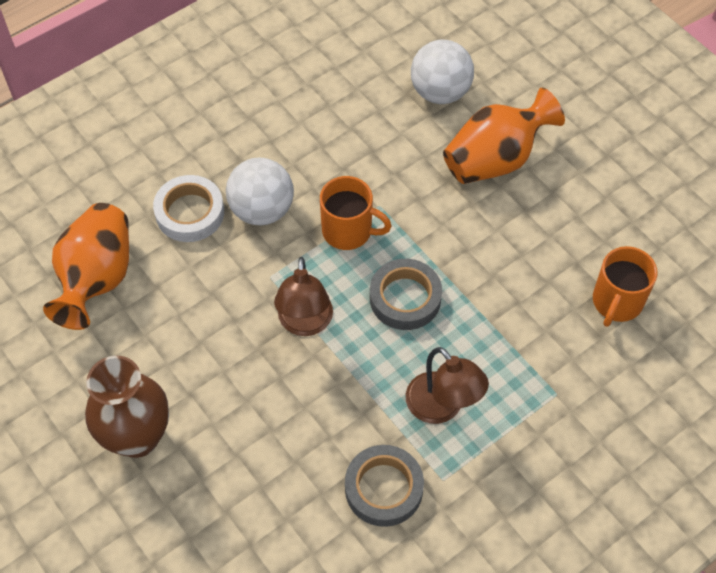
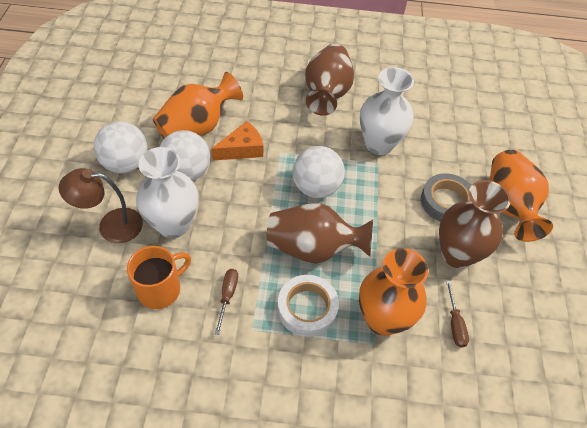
brown lamp: [274,257,333,336] [406,347,489,424] = 2 -> [59,168,143,243] = 1
brown screwdriver: none = 0 -> [215,269,238,335] [446,281,469,348] = 2
brown vase: [85,356,169,458] = 1 -> [267,203,373,264] [305,44,354,116] [439,180,511,268] = 3
grey tape: [345,445,424,527] [370,259,442,330] = 2 -> [421,173,471,222] = 1
orange cheese: none = 0 -> [211,121,263,161] = 1
orange mug: [320,176,392,250] [593,246,657,327] = 2 -> [127,246,191,309] = 1
orange vase: [43,203,129,330] [443,88,565,184] = 2 -> [153,72,243,139] [359,248,428,336] [489,150,553,242] = 3
white ball: [226,158,294,225] [411,40,474,104] = 2 -> [94,121,148,173] [159,130,210,181] [293,146,345,198] = 3
white vase: none = 0 -> [136,147,199,238] [360,67,414,155] = 2

